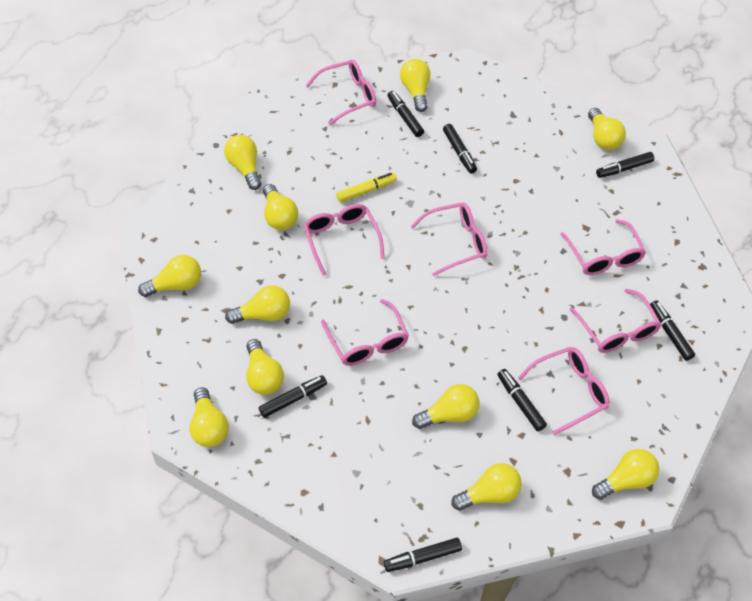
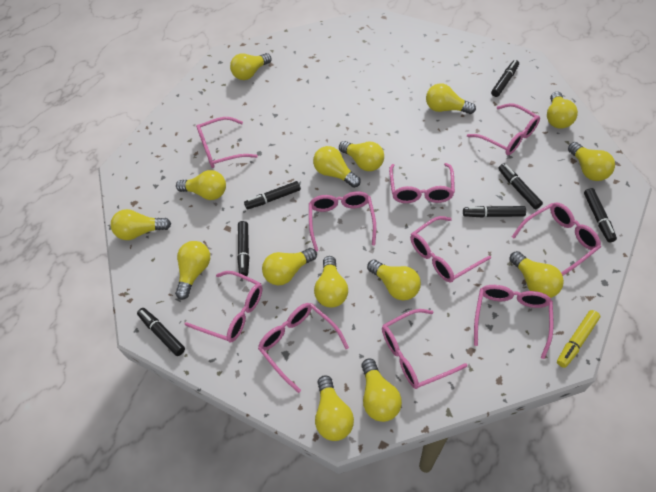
pink glasses: [303,204,385,276] [306,60,376,125] [321,299,409,366] [410,202,487,276] [518,347,610,435] [560,219,646,275] [570,289,662,353] = 7 -> [185,271,263,343] [196,117,258,168] [258,303,349,393] [309,191,376,252] [382,309,467,389] [389,163,455,203] [410,216,491,282] [467,103,540,155] [474,285,554,359] [512,202,601,276] = 10
yellow light bulb: [138,255,201,297] [189,387,229,447] [224,135,261,190] [225,285,290,324] [246,339,284,395] [263,184,298,230] [400,59,430,112] [412,384,479,429] [451,463,522,511] [588,108,626,150] [592,449,659,500] = 11 -> [111,209,171,240] [175,241,210,300] [176,170,226,200] [230,53,271,80] [262,248,317,285] [313,146,361,188] [314,256,348,307] [315,375,354,441] [339,141,384,171] [361,359,402,422] [367,260,421,300] [426,83,476,114] [509,251,564,298] [547,91,578,129] [568,142,615,181] = 15

